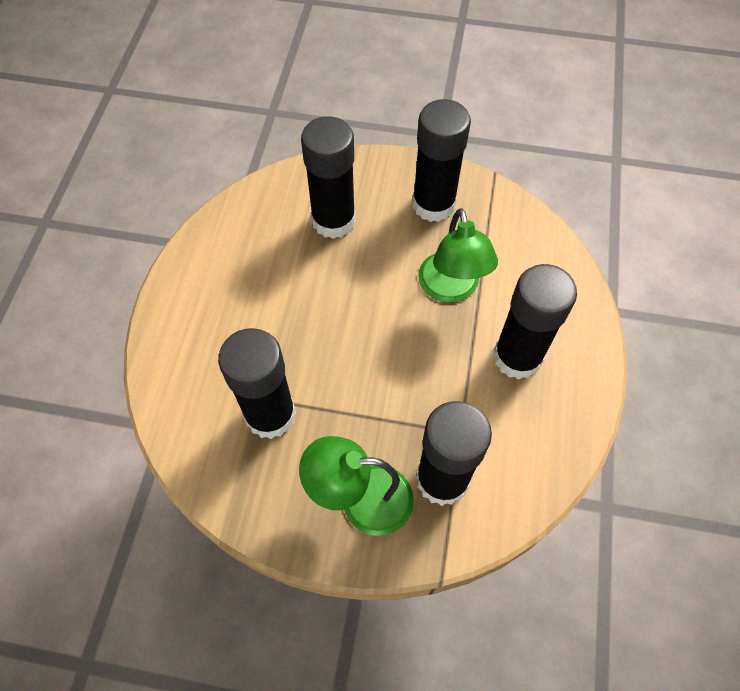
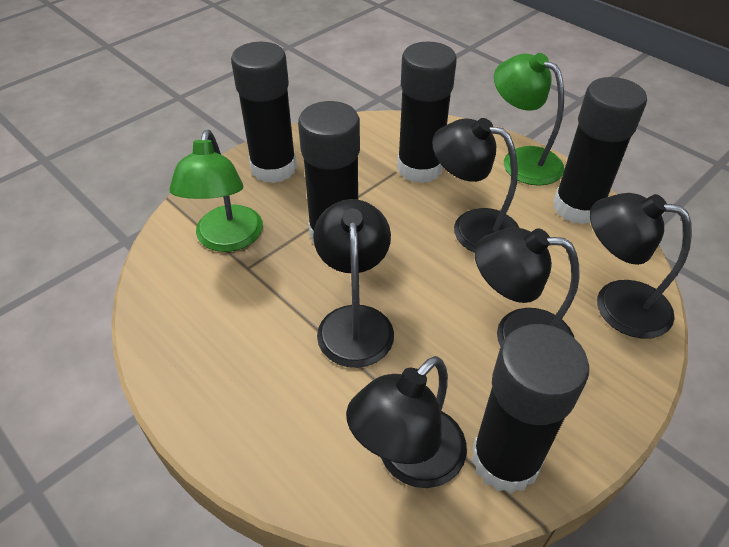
black lamp: none = 0 -> [313,199,394,368] [346,356,467,488] [432,118,519,253] [475,227,580,347] [590,193,692,339] = 5

